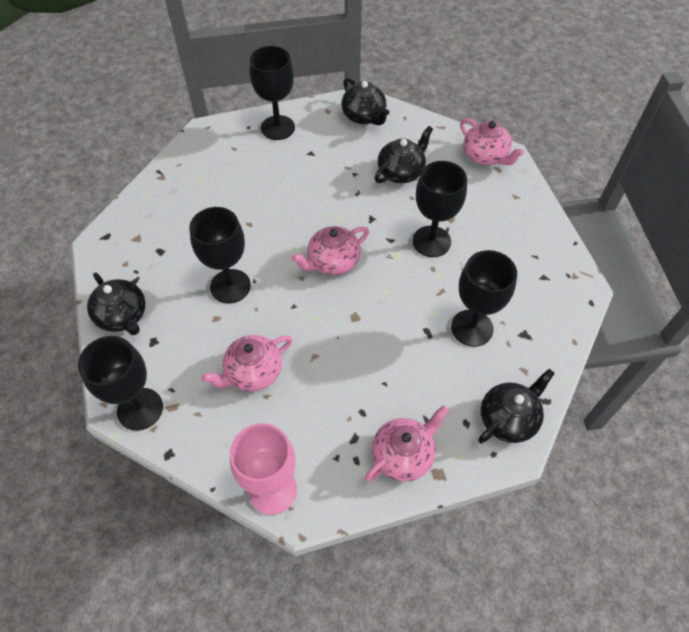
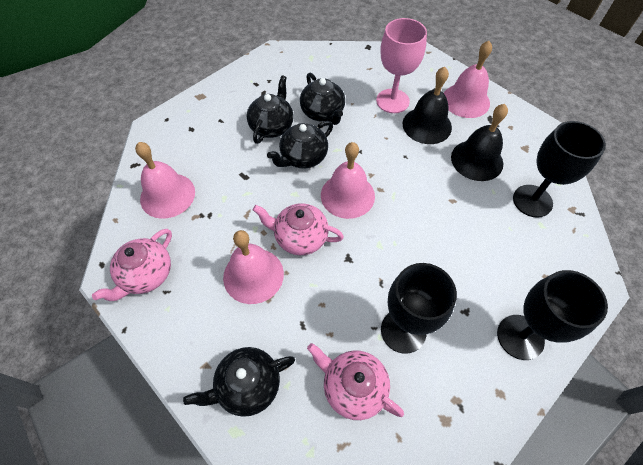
black bell: none = 0 -> [403,67,452,144] [451,104,508,181] = 2
black goblet: [78,336,163,431] [189,207,251,304] [249,46,295,140] [413,161,467,257] [451,250,517,347] = 5 -> [381,263,457,354] [497,270,608,360] [513,121,606,218] = 3
pink bell: none = 0 -> [135,142,195,219] [223,230,284,304] [321,142,375,219] [444,41,492,118] = 4
pink teapot: [201,335,293,391] [292,226,369,275] [365,405,448,482] [460,118,524,165] = 4 -> [92,229,172,301] [253,203,344,255] [307,343,404,420] = 3

